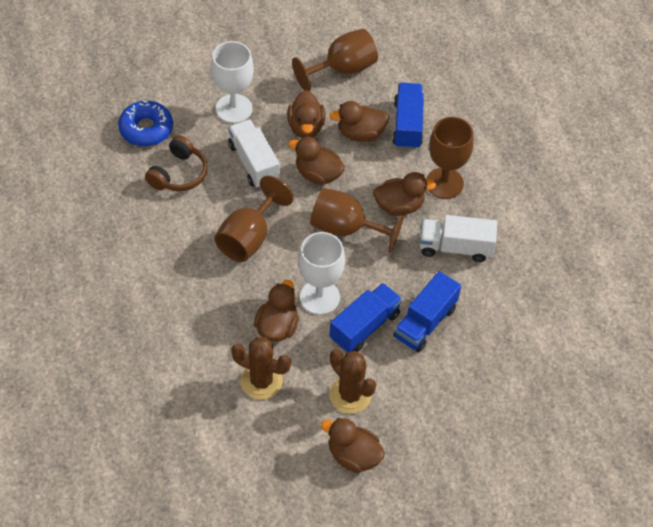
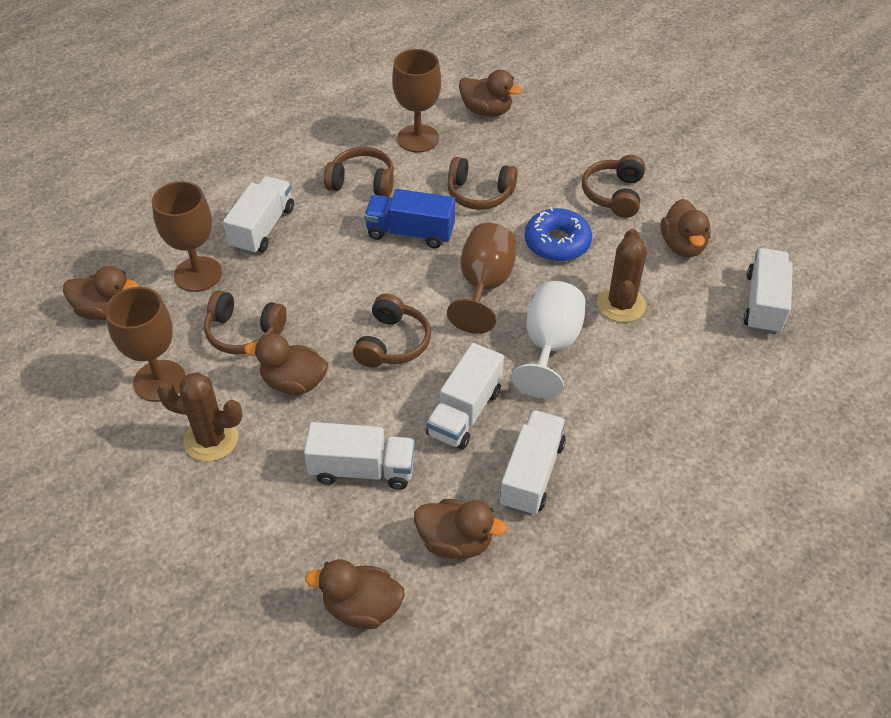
blue truck: [330,283,402,353] [392,83,424,149] [393,271,461,352] = 3 -> [364,189,455,248] = 1
brown headphones: [145,135,208,191] = 1 -> [204,290,287,355] [324,147,394,197] [353,294,431,368] [447,157,518,210] [582,155,645,218] = 5
white goblet: [211,41,254,123] [298,232,345,315] = 2 -> [511,281,586,399] = 1
white truck: [228,119,280,188] [420,215,497,262] = 2 -> [223,176,294,255] [304,422,415,490] [426,343,504,450] [500,410,566,516] [744,248,793,334] = 5

